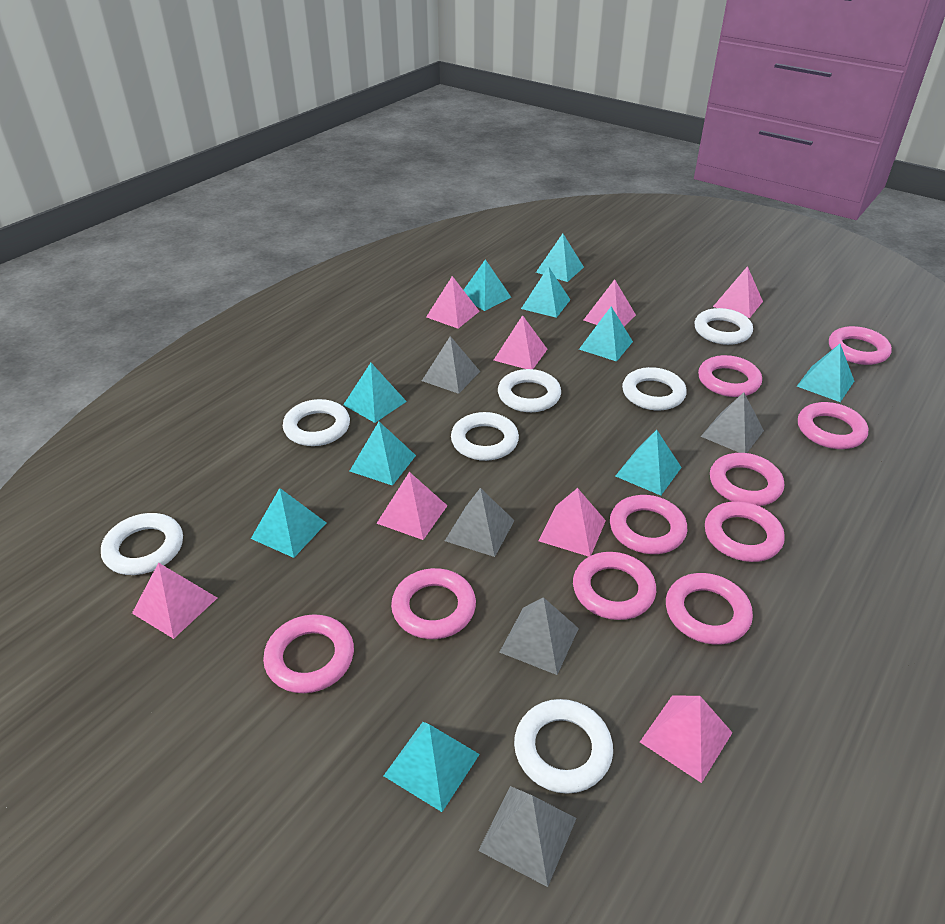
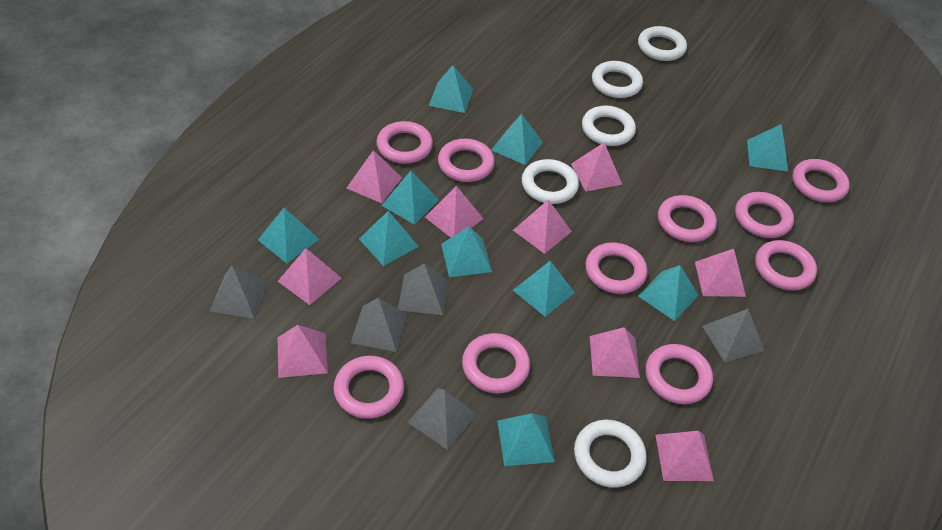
pink pyramid: [132,562,217,639] [376,472,447,540] [426,276,480,329] [494,315,547,369] [538,488,606,557] [584,279,636,326] [640,695,733,783] [713,266,763,318] = 8 -> [278,248,341,305] [278,325,328,378] [346,150,402,203] [425,186,484,237] [513,199,572,254] [571,143,622,192] [590,327,640,378] [656,431,714,481] [695,249,746,297] = 9
white ring: [101,513,183,575] [283,399,350,446] [451,412,519,461] [498,369,561,412] [514,699,613,794] [622,367,687,410] [694,308,753,345] = 7 -> [522,159,579,204] [574,420,647,488] [582,106,636,146] [592,61,643,98] [638,26,687,61] = 5

